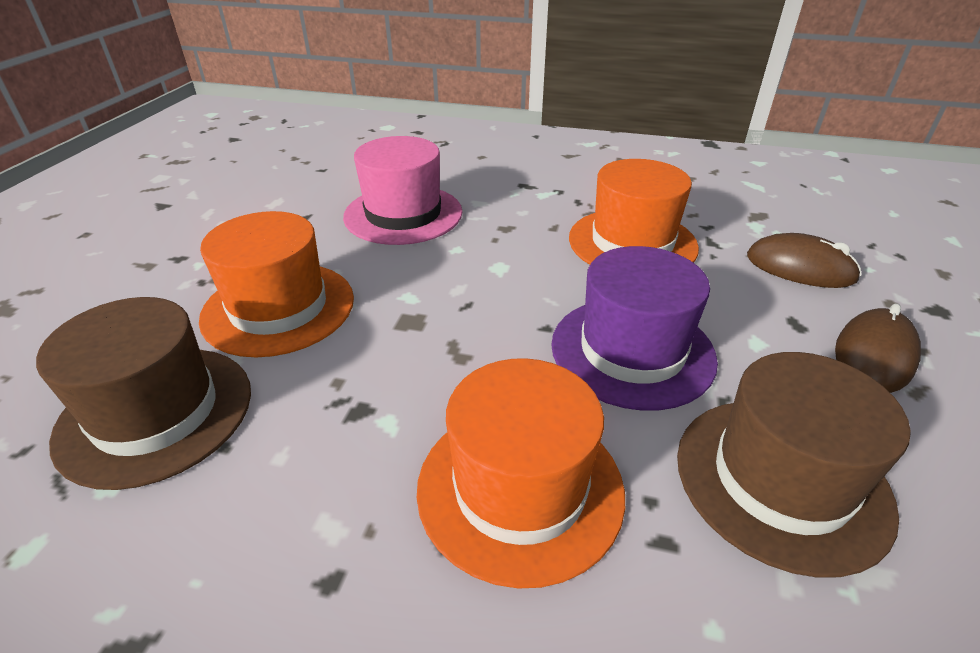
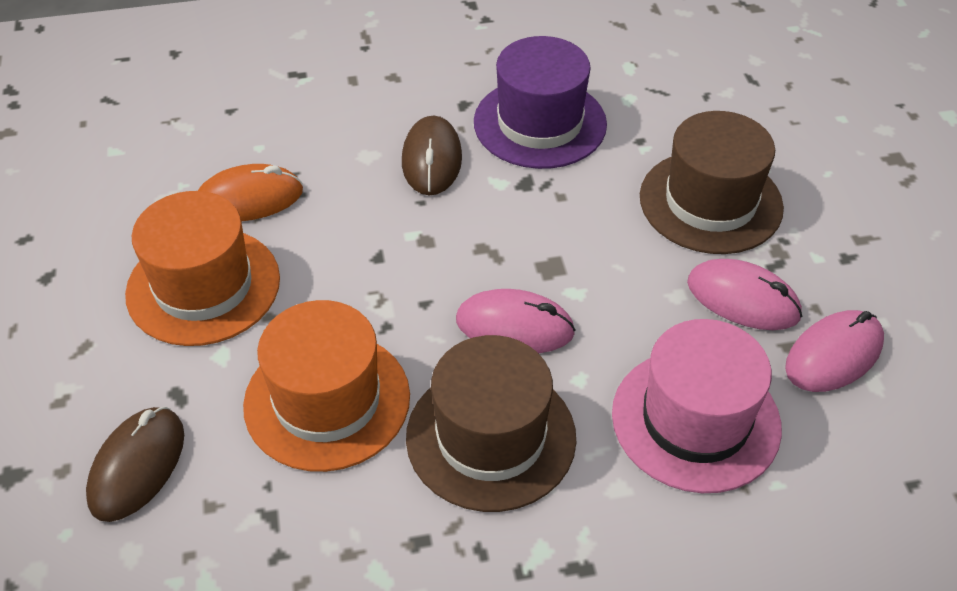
orange hat: [199,211,354,357] [417,358,625,589] [569,159,699,265] = 3 -> [125,191,280,346] [243,300,410,472] = 2
orange mouse: none = 0 -> [198,164,303,221] = 1
pink mouse: none = 0 -> [456,289,576,354] [687,259,802,330] [785,310,884,392] = 3

